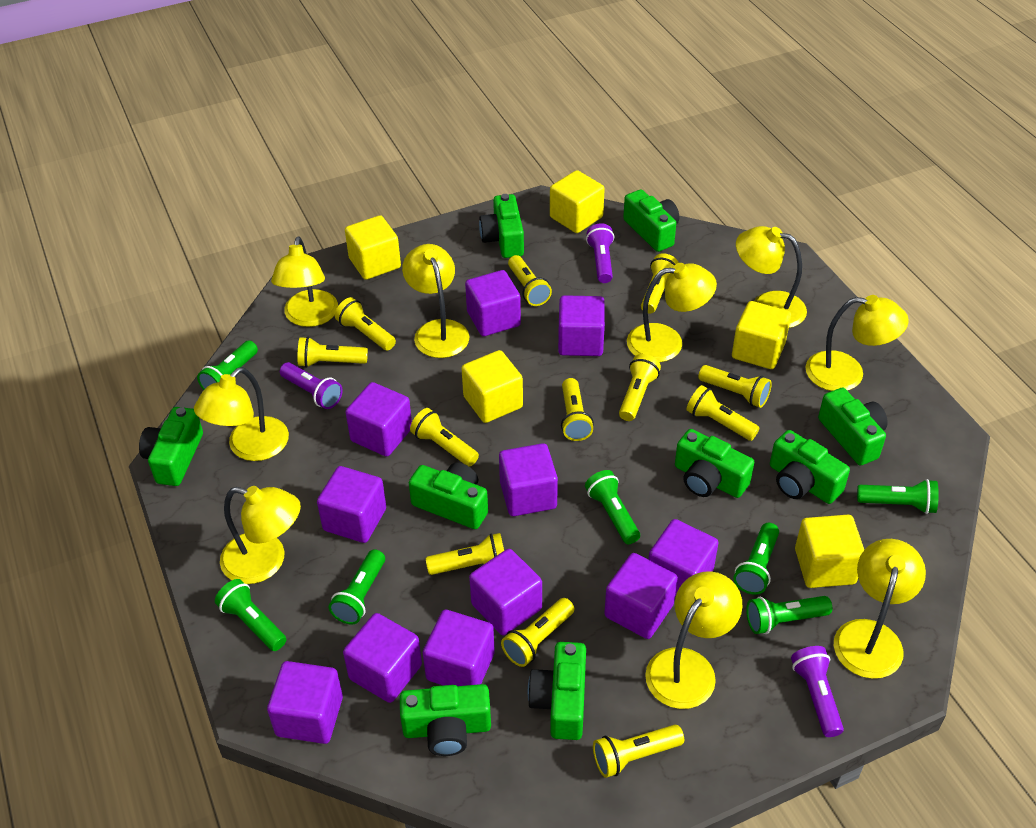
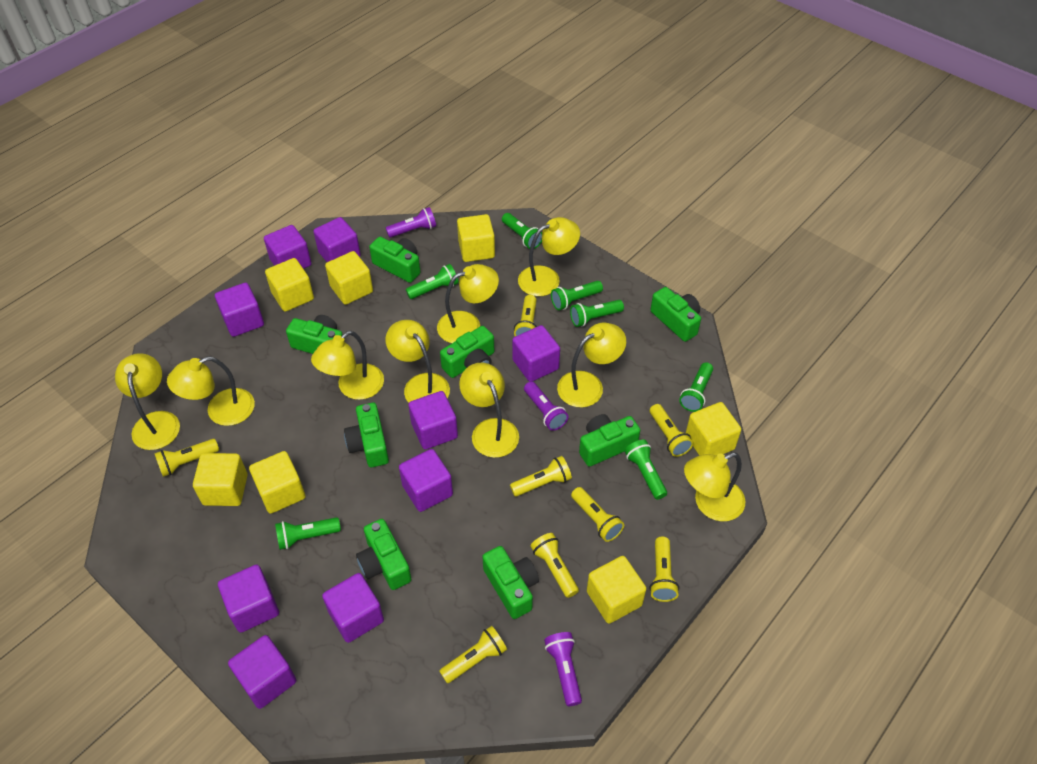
green camera: [139,407,203,486] [400,684,491,756] [409,462,488,529] [479,194,524,258] [528,642,586,740] [623,189,679,252] [675,429,754,498] [770,430,850,504] [818,388,888,466] = 9 -> [286,315,343,354] [344,403,389,467] [356,519,411,590] [369,237,420,283] [440,326,494,378] [482,546,539,619] [579,414,640,467] [650,287,701,342] = 8
purple cube: [267,661,343,744] [317,466,386,543] [343,613,422,703] [346,382,412,457] [423,610,495,686] [465,270,521,336] [469,549,542,635] [499,443,558,516] [558,295,605,356] [604,553,678,639] [648,519,719,597] = 11 -> [215,283,264,337] [218,565,279,633] [228,635,296,709] [264,225,311,269] [313,217,361,262] [322,573,384,643] [399,449,453,512] [408,391,458,449] [512,325,560,382] = 9
yellow cube: [345,215,401,280] [461,350,523,423] [550,170,605,233] [732,301,791,369] [795,515,864,588] = 5 -> [193,453,248,506] [249,451,305,514] [265,258,314,312] [325,251,373,305] [457,214,495,262] [587,556,646,624] [686,402,741,456] = 7
yellow flashlight: [297,337,368,368] [335,297,396,351] [410,408,479,467] [426,533,504,575] [501,598,574,667] [508,255,552,306] [561,378,594,441] [593,725,684,778] [619,354,661,421] [641,253,679,314] [686,385,759,441] [698,365,772,408] = 12 -> [154,439,219,477] [439,626,507,683] [510,456,572,497] [514,295,537,336] [531,533,579,598] [571,487,624,542] [650,404,693,457] [650,537,679,602] = 8

